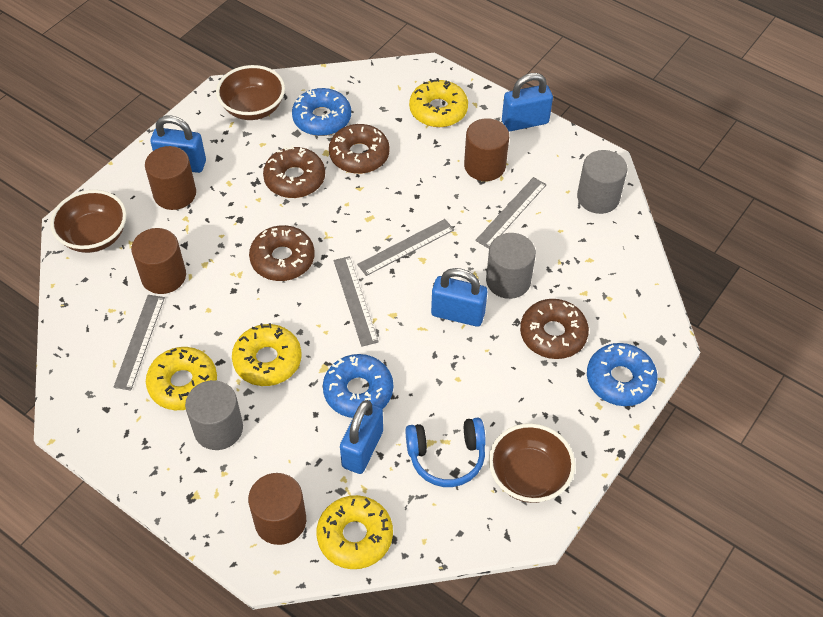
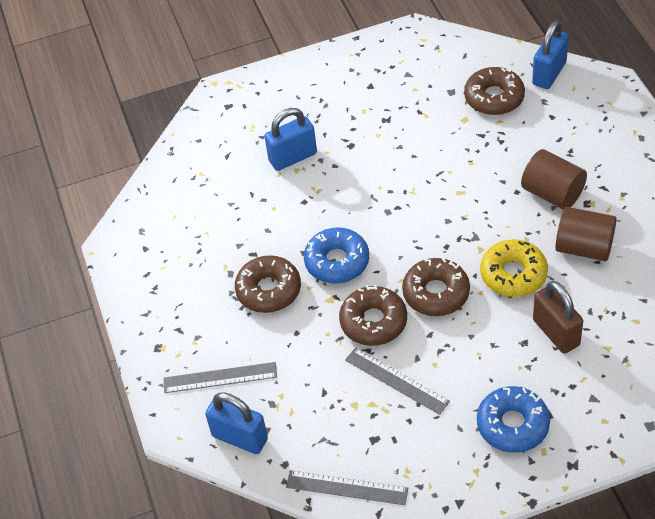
blue donut: [292,88,351,136] [323,354,393,418] [587,343,657,406] = 3 -> [304,227,369,284] [477,386,550,453] = 2
blue headphones: [405,418,486,487] = 1 -> none = 0
blue padlock: [150,116,206,173] [340,400,383,474] [431,268,487,327] [502,73,553,131] = 4 -> [205,392,268,454] [264,108,317,171] [532,20,569,89] = 3
brown bowl: [50,190,127,253] [216,65,285,120] [489,423,575,503] = 3 -> none = 0
brown cylinder: [131,228,186,294] [145,146,196,210] [248,473,306,545] [464,118,509,181] = 4 -> [521,149,587,209] [555,207,617,261] = 2
brown padlock: none = 0 -> [533,281,583,354] = 1
grey cylinder: [185,380,243,450] [486,233,536,299] [577,150,627,214] = 3 -> none = 0
grey ruler: [113,295,165,391] [334,256,379,347] [357,219,454,276] [475,177,547,249] = 4 -> [163,362,277,393] [286,470,408,505] [345,347,450,415] = 3
yellow donut: [146,347,217,410] [232,323,302,386] [317,495,393,569] [409,78,468,127] = 4 -> [480,239,548,297] = 1

